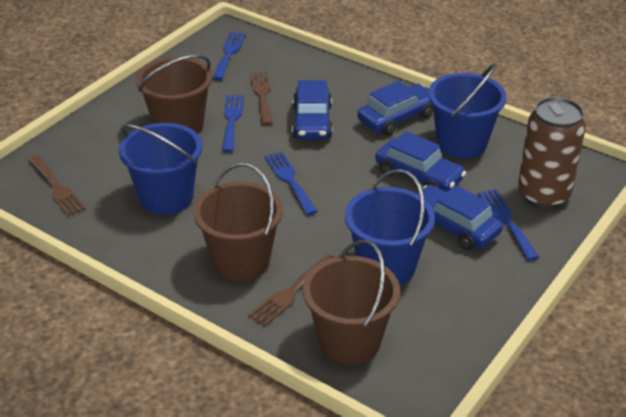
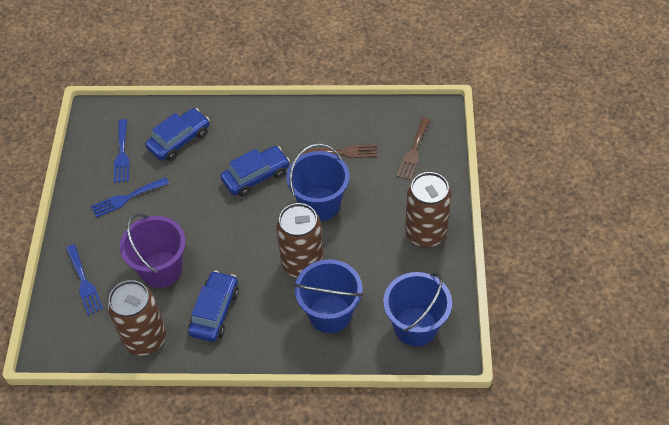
blue car: [292,80,333,139] [358,81,433,135] [375,131,466,192] [417,185,503,250] = 4 -> [145,108,210,161] [188,271,239,342] [221,146,290,196] = 3
blue fork: [213,32,246,80] [222,95,244,152] [265,152,318,215] [478,189,539,261] = 4 -> [66,244,103,315] [91,177,169,218] [114,119,129,183] = 3
brown bucket: [136,55,212,134] [193,163,283,281] [303,240,400,365] = 3 -> none = 0
brown can: [518,97,586,209] = 1 -> [108,280,166,356] [276,203,324,278] [405,172,452,247] = 3
brown fork: [28,155,86,216] [248,254,335,327] [250,71,273,125] = 3 -> [300,145,378,158] [397,117,430,180] = 2
purple bucket: none = 0 -> [120,213,186,288] = 1

